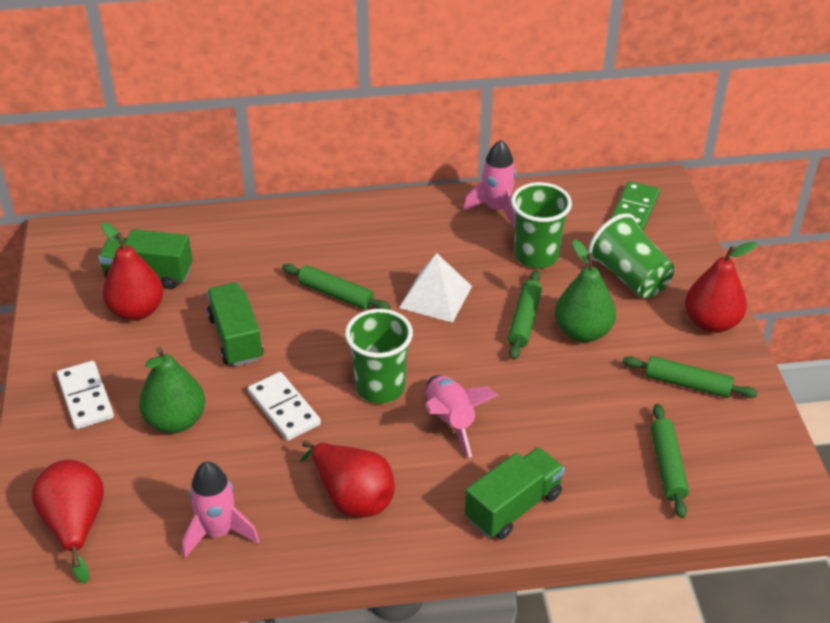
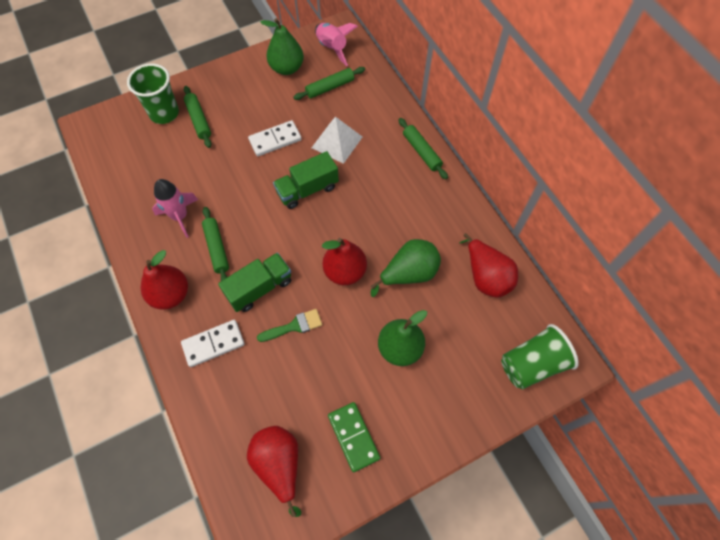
green brush: none = 0 -> [257,309,322,342] = 1
green cup: [345,309,413,403] [511,182,572,269] [588,213,674,298] = 3 -> [127,63,179,124] [501,324,579,389] = 2
green pear: [139,347,205,433] [555,239,616,342] = 2 -> [260,18,304,75] [371,239,441,297] [378,310,427,366] = 3
green truck: [98,229,193,289] [207,282,264,366] [465,447,565,539] = 3 -> [218,253,291,312] [273,151,339,209] = 2
pink rocket: [182,461,259,558] [425,375,499,458] [463,140,516,229] = 3 -> [152,179,198,238] [315,23,358,66] = 2

